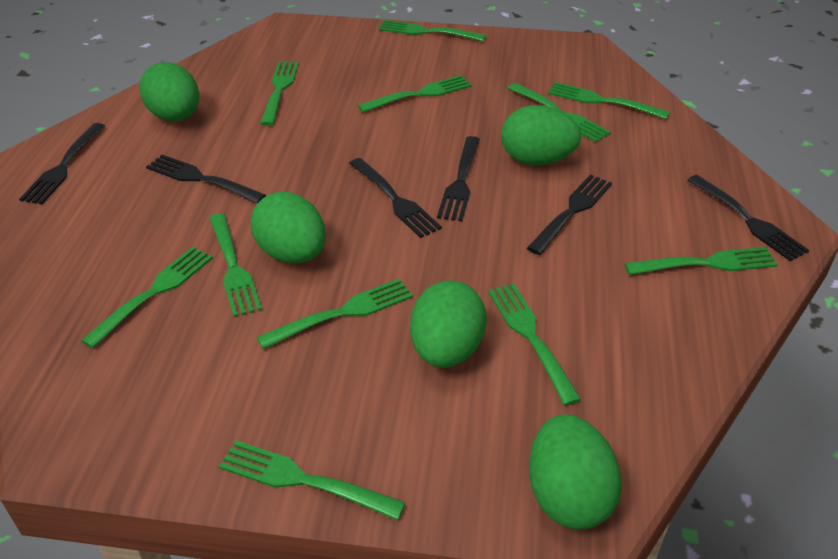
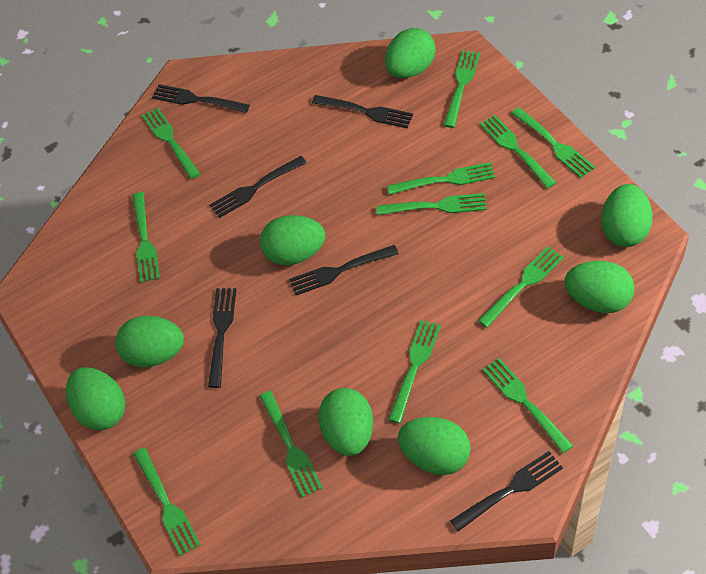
green egg: [139,62,199,121] [251,192,326,263] [410,280,487,368] [501,105,581,165] [529,414,622,529] = 5 -> [66,367,125,430] [115,316,184,367] [260,215,325,265] [318,388,373,456] [385,28,436,78] [398,417,471,475] [565,261,635,313] [601,184,653,247] = 8
green fork: [81,247,213,348] [209,213,262,317] [219,440,406,521] [257,279,413,349] [260,61,299,126] [358,75,472,112] [379,20,486,42] [488,284,581,406] [508,83,611,142] [548,82,670,119] [624,247,778,275] = 11 -> [132,192,160,282] [133,448,201,556] [142,107,200,179] [259,391,323,498] [376,193,486,215] [387,162,495,195] [388,320,441,423] [443,50,480,128] [478,246,564,328] [480,115,556,189] [482,358,573,453] [511,107,595,178] = 12

